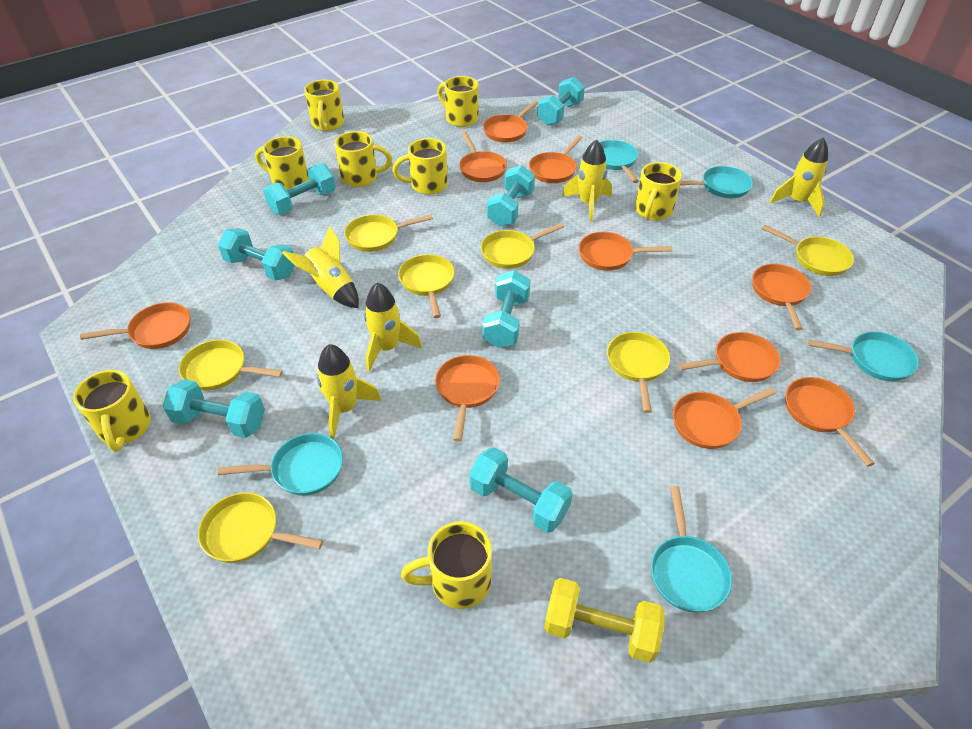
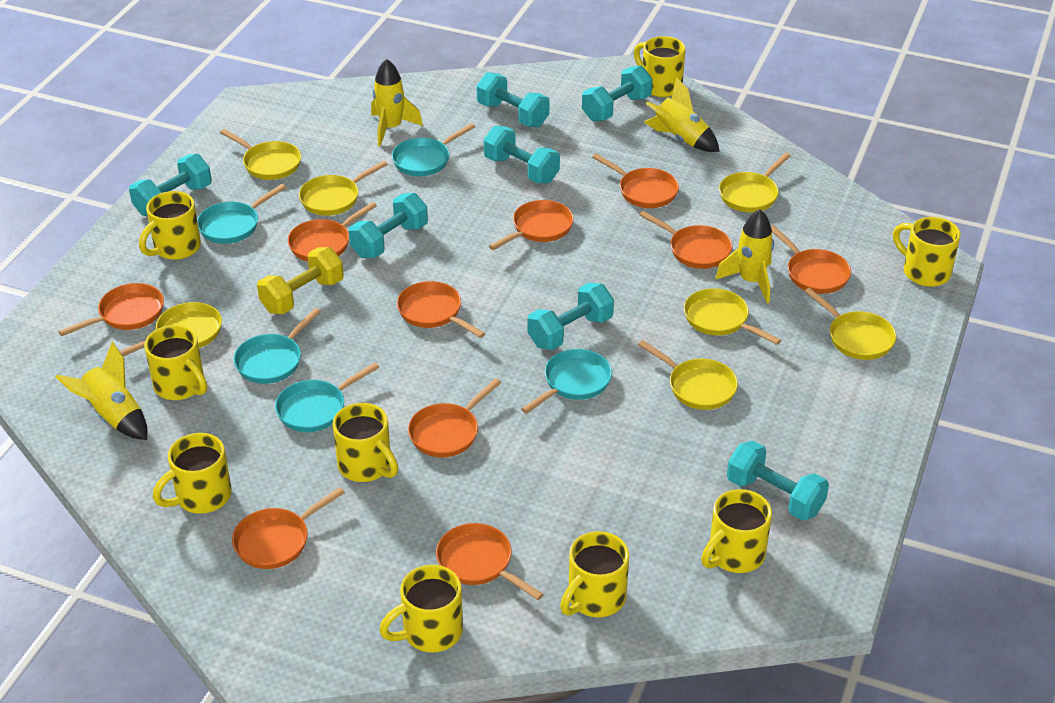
yellow mug: [73,370,151,452] [255,136,309,190] [304,80,344,131] [335,131,392,187] [392,138,448,195] [401,521,492,609] [437,76,479,127] [635,162,682,220] = 8 -> [139,191,201,260] [144,325,207,400] [153,433,231,514] [333,403,398,482] [379,565,463,652] [560,531,629,617] [634,36,686,97] [701,489,772,573] [893,217,961,287] = 9
yellow rocket: [282,226,359,308] [317,344,382,439] [364,282,422,372] [562,139,612,222] [770,137,828,217] = 5 -> [56,342,147,440] [371,59,423,146] [644,77,720,152] [715,209,774,303] = 4

